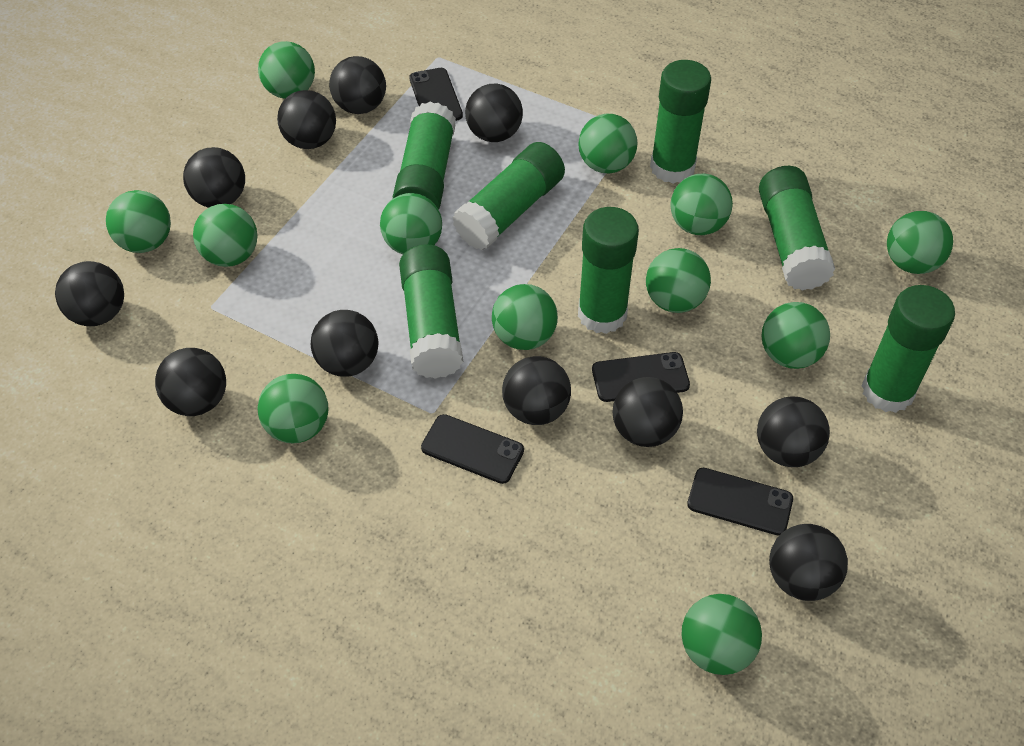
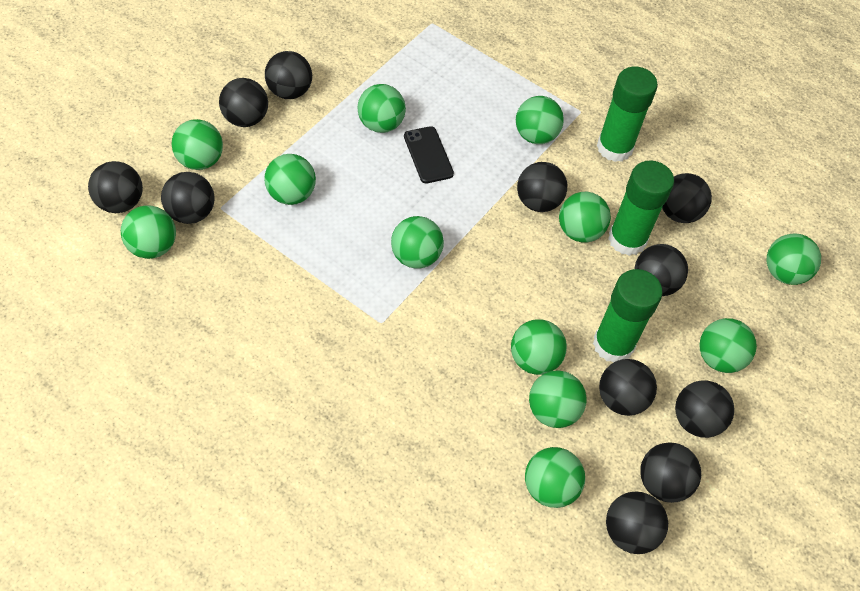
black phone: [409,68,463,121] [421,414,524,484] [592,352,690,402] [687,468,793,535] = 4 -> [404,126,454,183] = 1
green glue stick: [393,102,456,210] [399,244,463,379] [452,142,565,250] [578,207,639,334] [650,60,711,184] [759,166,835,291] [861,285,955,413] = 7 -> [593,269,663,363] [597,66,658,162] [608,160,674,256] = 3

